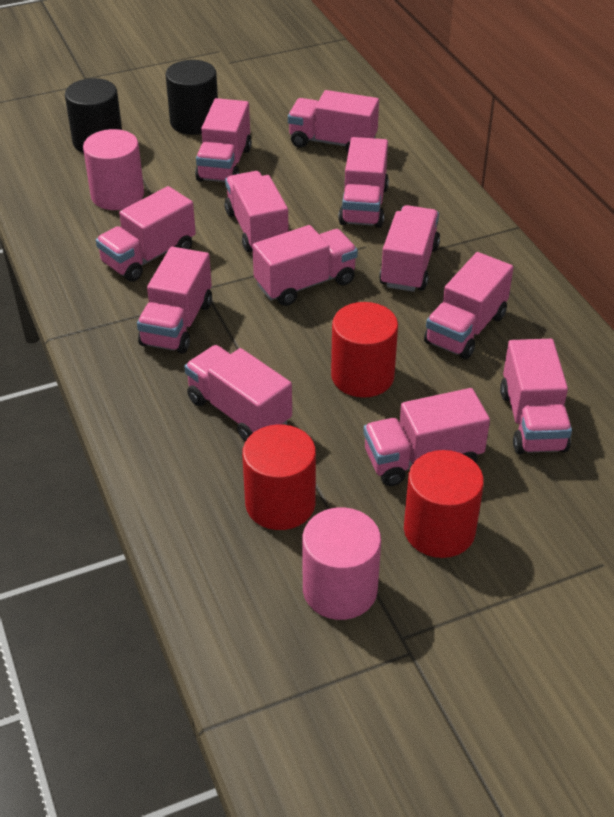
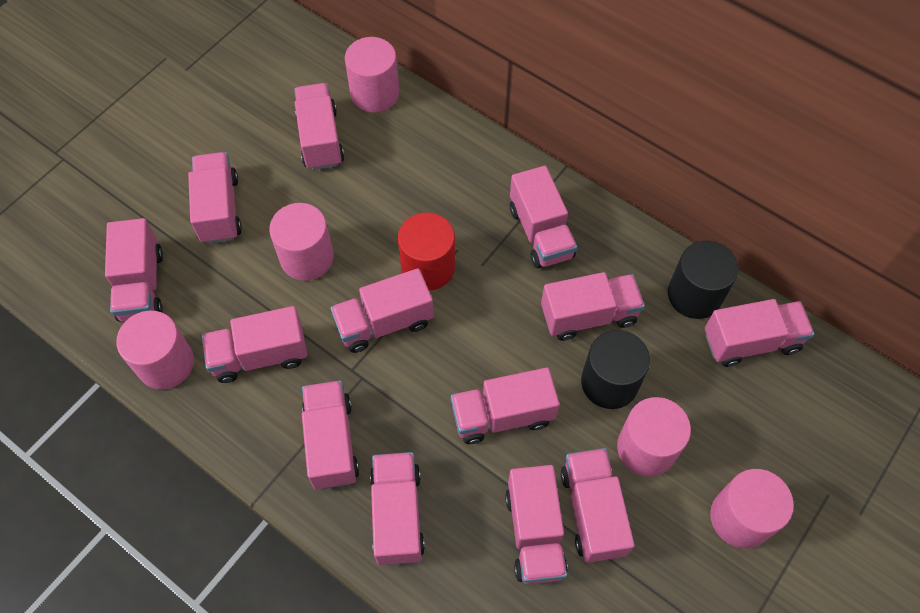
pink cylinder: [83,129,144,210] [302,507,381,620] = 2 -> [116,311,194,389] [269,203,334,281] [345,37,399,112] [617,397,691,477] [710,469,794,549] = 5
pink truck: [96,186,196,282] [137,247,212,354] [184,345,292,442] [195,98,252,182] [225,171,289,252] [252,225,358,306] [288,90,379,153] [338,137,389,228] [363,388,490,486] [379,205,440,292] [424,252,514,359] [500,339,572,454] = 12 -> [105,218,163,322] [188,152,242,244] [202,306,307,383] [294,83,344,170] [302,380,359,489] [330,268,434,353] [370,452,425,565] [451,367,560,444] [505,465,568,584] [510,166,577,268] [541,272,645,341] [561,448,635,563] [705,299,814,367] = 13
red cylinder: [242,425,316,530] [331,302,398,398] [404,450,484,558] = 3 -> [398,213,455,291] = 1

